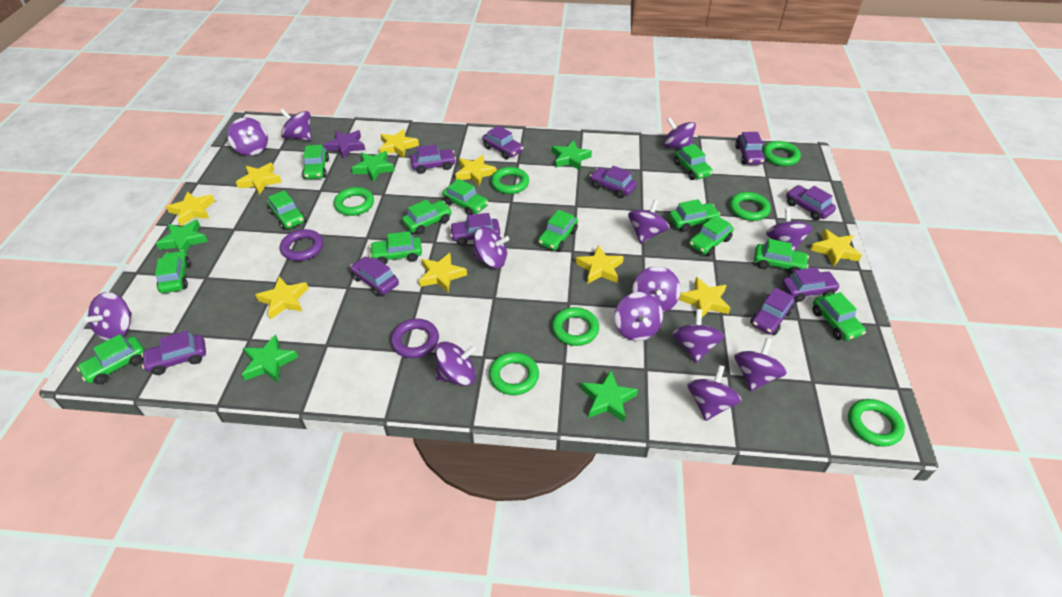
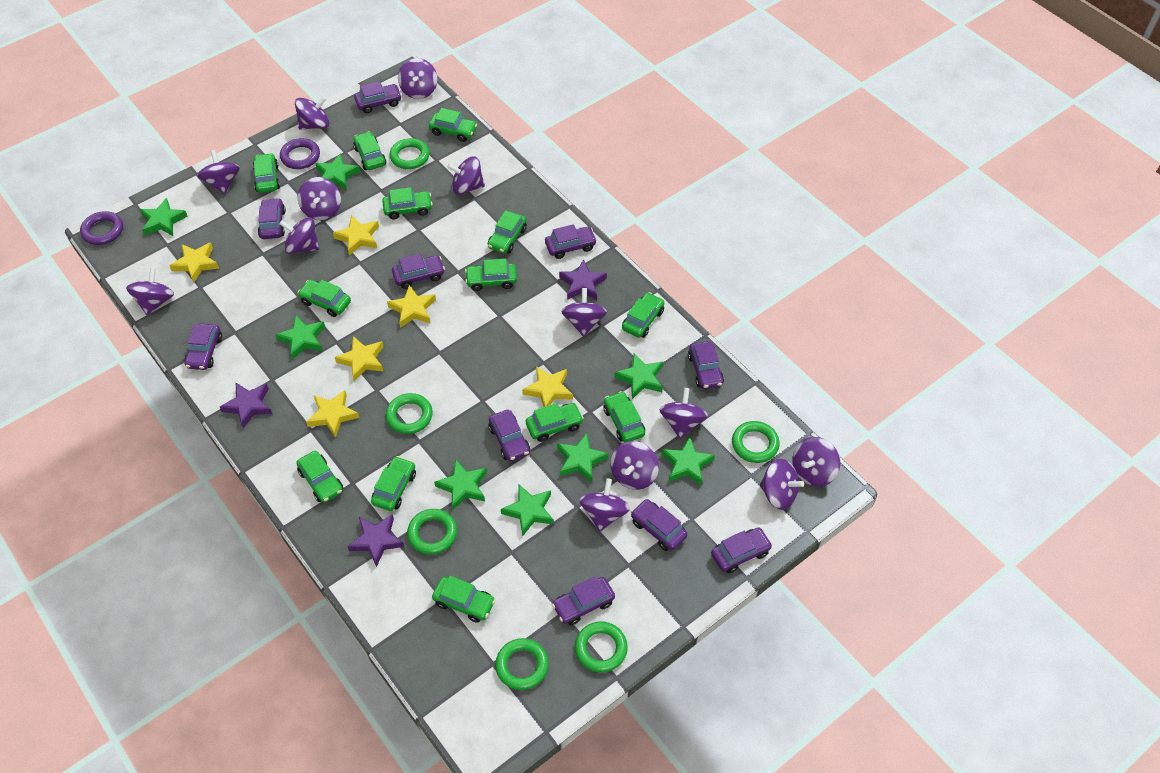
green ring: [334,187,374,216] [489,352,539,395] [491,167,529,194] [552,307,599,346] [730,192,771,221] [763,141,801,166] [848,399,905,447] = 7 -> [386,393,433,434] [389,138,430,169] [407,509,457,555] [495,638,549,690] [575,621,628,673] [732,421,780,463] = 6
green star: [156,219,208,252] [242,335,298,382] [352,151,395,182] [552,141,592,170] [581,371,638,422] = 5 -> [140,198,188,236] [275,315,325,360] [315,153,360,190] [434,459,487,510] [501,484,554,536] [557,433,608,482] [615,353,663,399] [662,437,715,486] = 8
purple star: [324,130,365,159] = 1 -> [220,383,272,429] [347,514,404,567] [559,259,607,300] = 3
yellow star: [166,191,215,226] [236,163,282,195] [255,277,309,320] [379,129,419,158] [419,253,467,293] [455,155,497,186] [576,245,624,284] [679,277,730,317] [810,229,862,267] = 9 -> [169,242,219,282] [306,390,359,438] [333,215,379,256] [335,336,384,381] [387,285,436,328] [522,366,573,407] = 6

